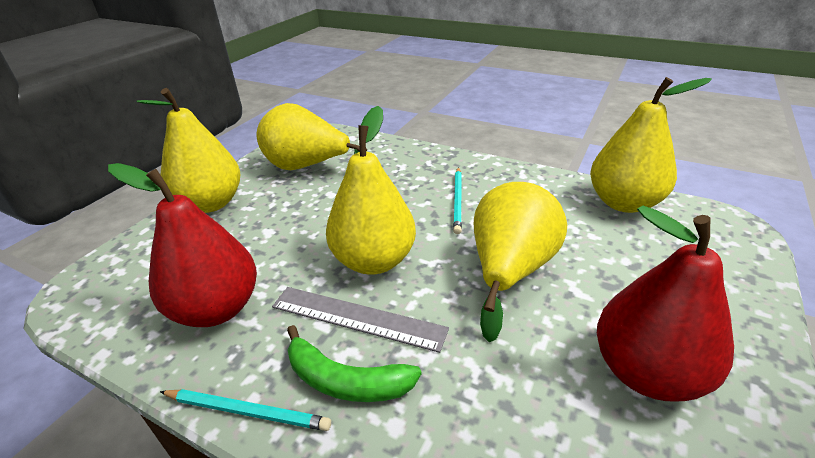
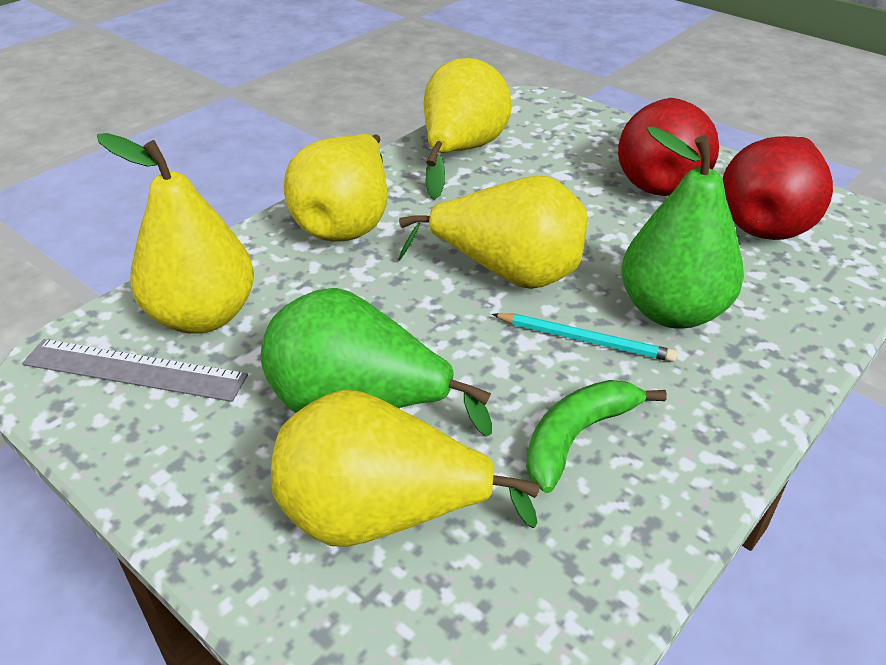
green pear: none = 0 -> [261,288,492,436] [621,127,744,329] = 2
turquoise pencil: [160,389,331,431] [453,167,462,234] = 2 -> [492,313,678,362] = 1

